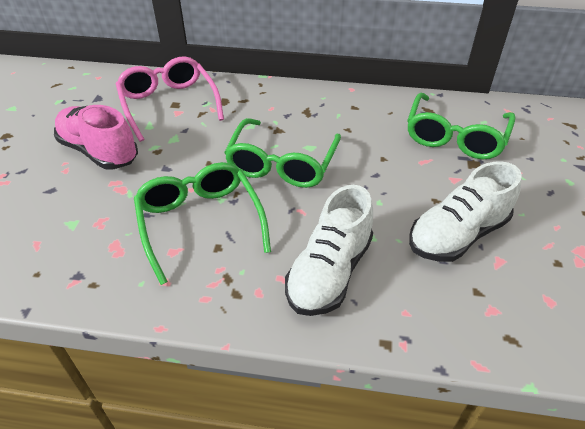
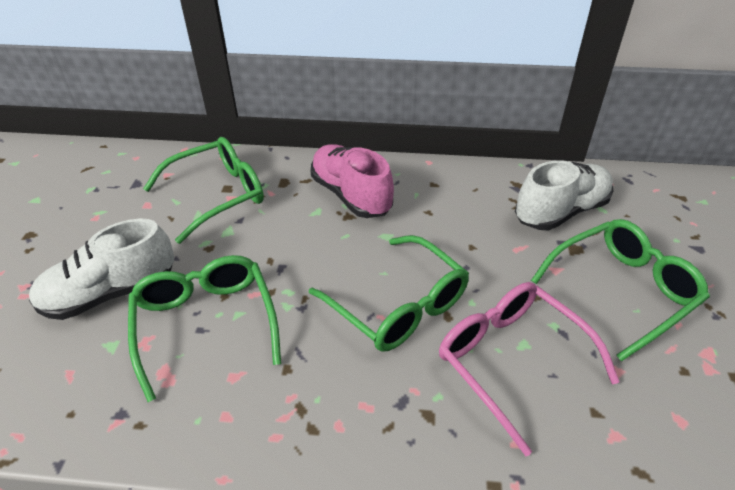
green glasses: [134,162,271,285] [224,118,341,188] [407,92,516,159] = 3 -> [128,255,281,402] [143,137,264,244] [309,235,469,352] [531,219,710,361] = 4

